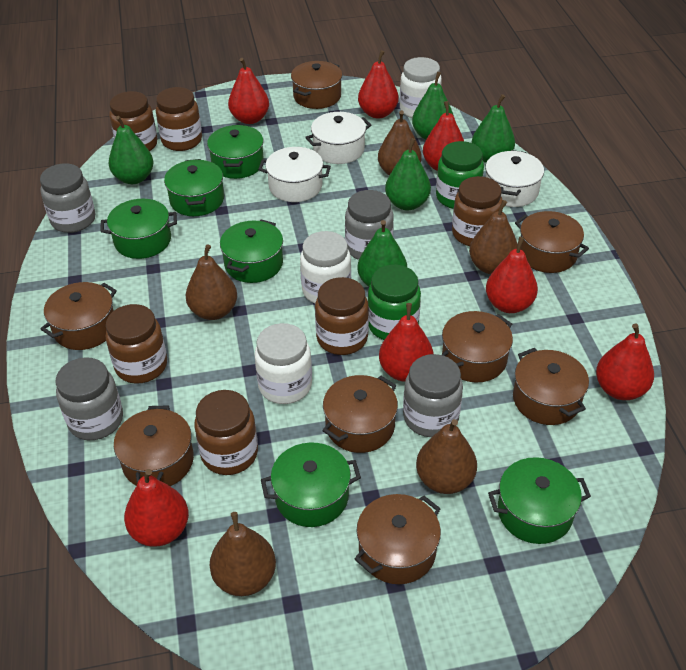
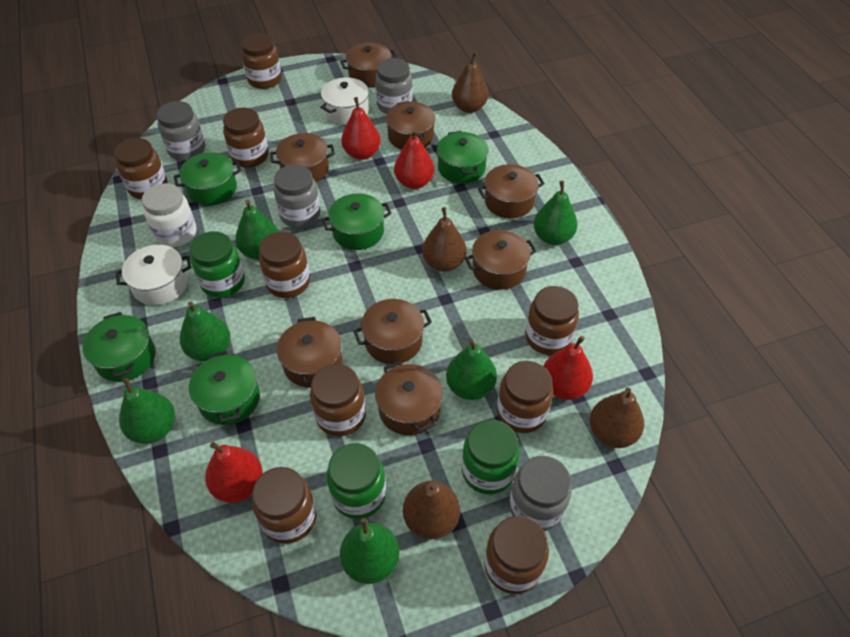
brown jar: [106,304,167,384] [109,91,157,151] [156,87,202,151] [194,390,258,475] [315,277,369,355] [452,176,502,246] = 6 -> [114,138,167,199] [223,108,269,168] [241,33,282,89] [252,467,317,544] [259,231,310,298] [310,364,366,436] [484,516,549,594] [497,361,553,433] [525,286,579,355] = 9
brown pear: [186,244,237,320] [210,512,276,596] [378,110,422,176] [416,419,477,494] [469,200,518,274] = 5 -> [403,481,460,539] [422,207,467,272] [452,52,488,113] [590,388,644,448] = 4
green jar: [367,265,421,340] [436,141,484,209] = 2 -> [190,231,245,298] [327,443,386,519] [462,420,520,495] = 3
green pear: [109,116,153,184] [357,220,407,287] [385,138,431,211] [412,72,454,140] [472,94,515,163] = 5 -> [119,378,175,444] [180,302,230,361] [235,200,279,260] [340,518,399,584] [446,338,497,400] [534,181,578,245] = 6
green pot: [100,199,177,259] [164,159,224,216] [207,125,264,179] [220,219,283,283] [261,442,361,527] [488,457,591,544] = 6 -> [83,312,155,382] [174,152,241,206] [189,351,260,425] [322,193,392,250] [437,131,488,184] = 5
red pear: [124,469,189,547] [228,58,269,124] [358,50,399,118] [379,303,434,382] [423,101,464,171] [486,237,538,313] [596,323,654,400] = 7 -> [205,442,263,503] [341,97,381,160] [394,129,434,189] [544,336,593,400] = 4
white jar: [254,323,312,404] [300,231,351,303] [400,57,442,118] = 3 -> [142,183,197,247] = 1
white pot: [258,147,331,202] [305,112,371,164] [485,150,544,207] = 3 -> [116,245,191,305] [320,77,369,125] = 2

